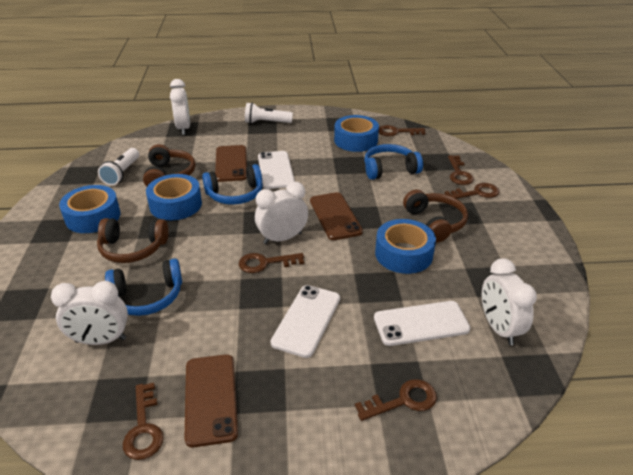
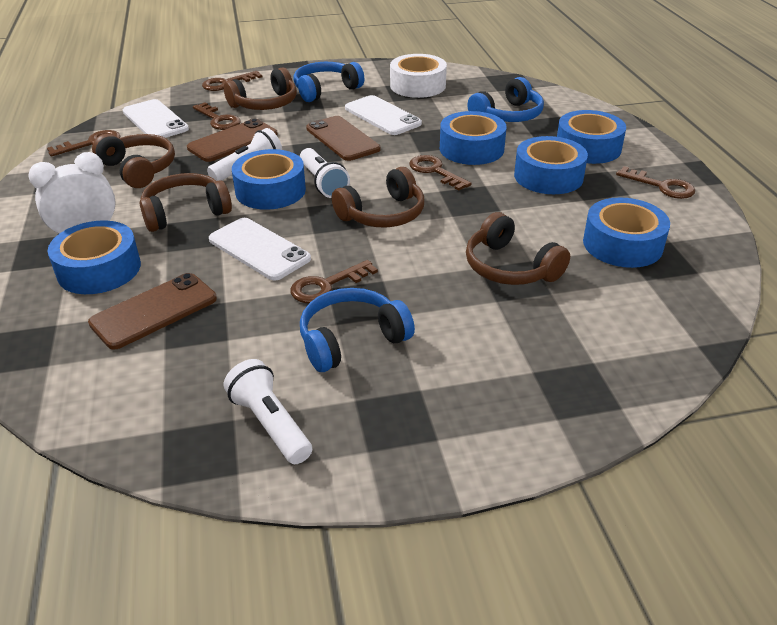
blue tape: [59,185,121,233] [146,174,202,220] [334,115,379,152] [375,219,436,274] = 4 -> [48,220,141,294] [232,149,306,210] [440,111,506,165] [514,136,588,194] [557,110,626,164] [583,198,670,268] = 6
brown headphones: [97,218,169,263] [143,144,195,186] [403,189,468,243] = 3 -> [92,134,175,188] [140,173,232,232] [224,67,297,110] [332,167,424,227] [466,212,570,285] = 5
white clock: [51,281,128,345] [170,79,190,135] [255,182,308,244] [482,258,537,345] = 4 -> [29,152,116,234] = 1
white flashlight: [98,148,139,186] [245,102,293,124] = 2 -> [207,128,282,181] [224,359,312,464] [300,148,350,198] = 3
white tape: none = 0 -> [390,54,447,98] = 1

